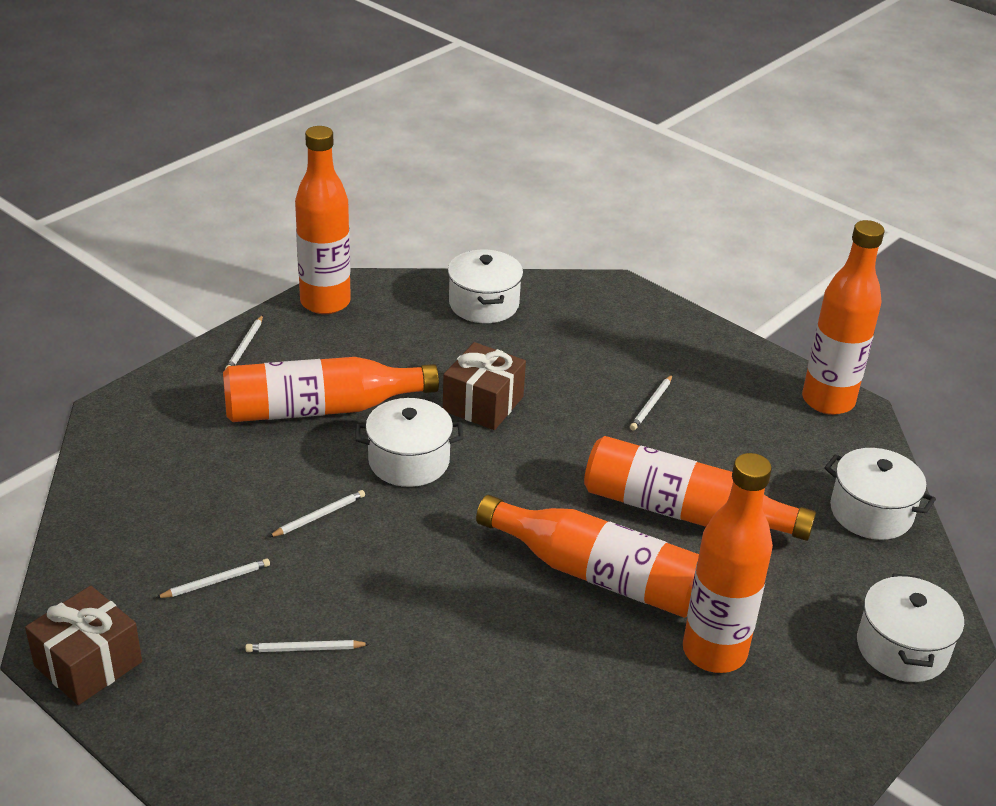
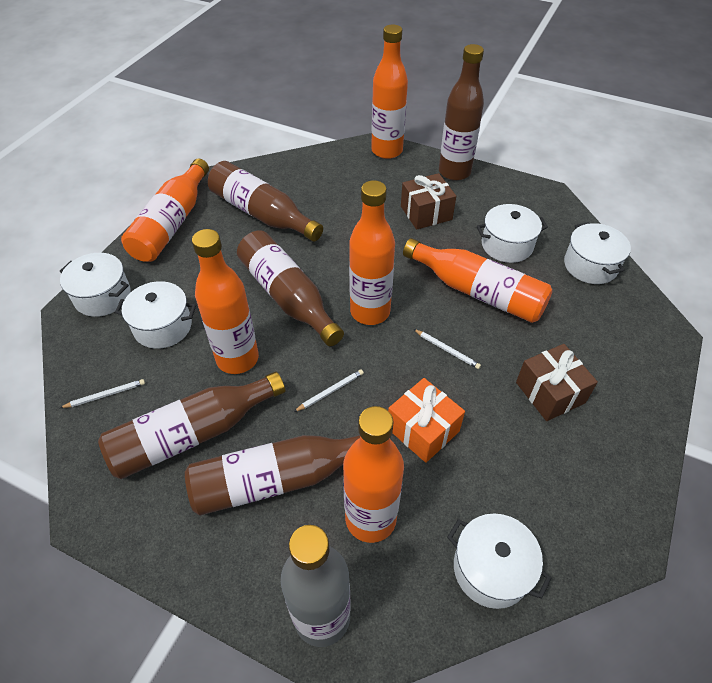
brown bottle: none = 0 -> [98,371,285,479] [185,435,360,516] [208,161,323,242] [237,230,344,346] [439,44,484,181] = 5
grey bottle: none = 0 -> [281,525,351,647] = 1
orange gift: none = 0 -> [388,378,465,463] = 1
white pencil: [156,559,270,598] [225,315,263,369] [245,640,369,652] [269,490,365,537] [630,375,672,431] = 5 -> [60,379,145,408] [294,369,364,412] [413,329,481,369] = 3
white pot: [355,398,464,487] [448,250,523,323] [824,448,936,540] [857,573,964,682] = 4 -> [60,253,130,317] [115,281,196,349] [447,513,552,609] [477,204,548,263] [564,222,631,284] = 5

